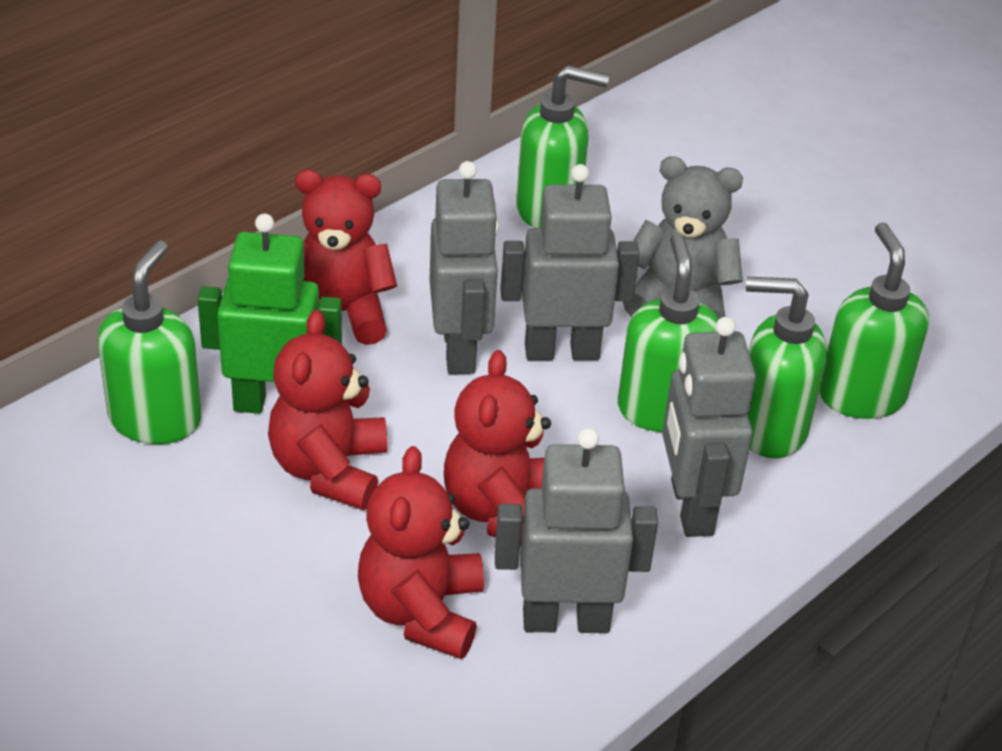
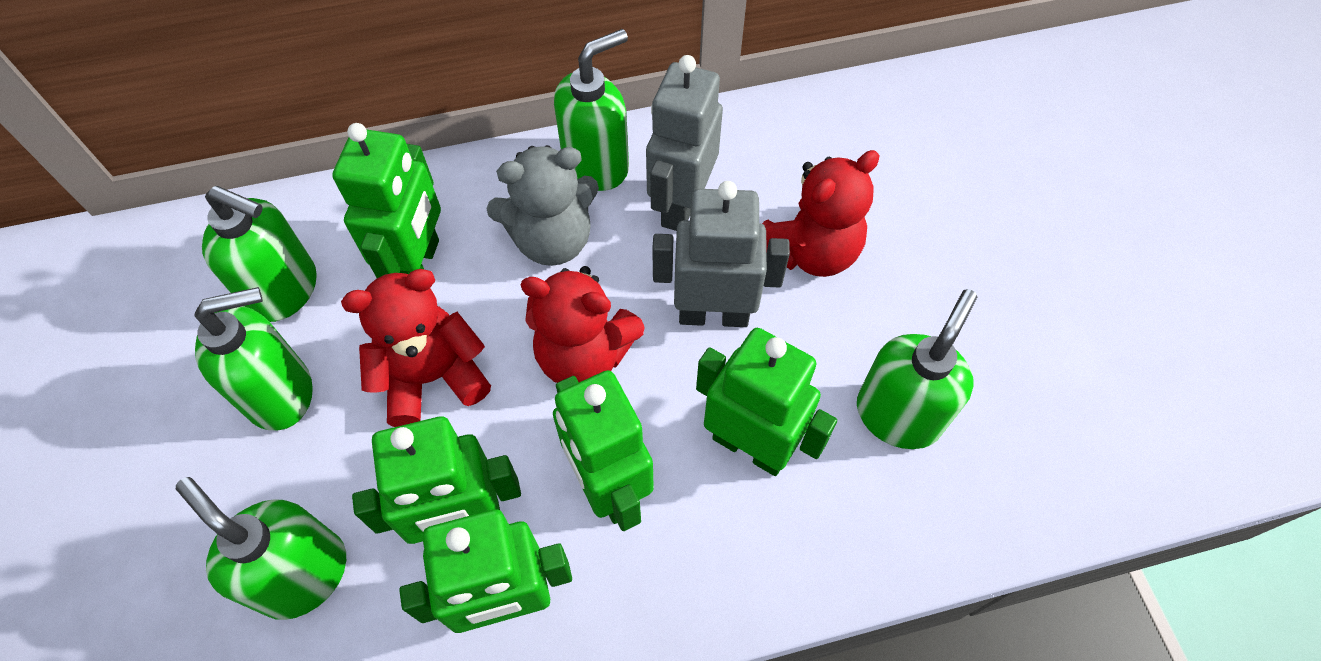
green robot: [198,214,342,414] = 1 -> [332,123,441,278] [352,416,521,544] [399,510,572,633] [553,370,654,531] [696,328,837,476] = 5
grey robot: [430,161,499,374] [495,428,658,633] [501,164,640,360] [662,317,756,537] = 4 -> [646,55,723,231] [652,181,790,327] = 2
red teddy bear: [268,309,387,510] [295,170,397,345] [358,446,484,659] [444,350,551,546] = 4 -> [341,269,491,427] [521,266,645,383] [762,150,880,277] = 3

